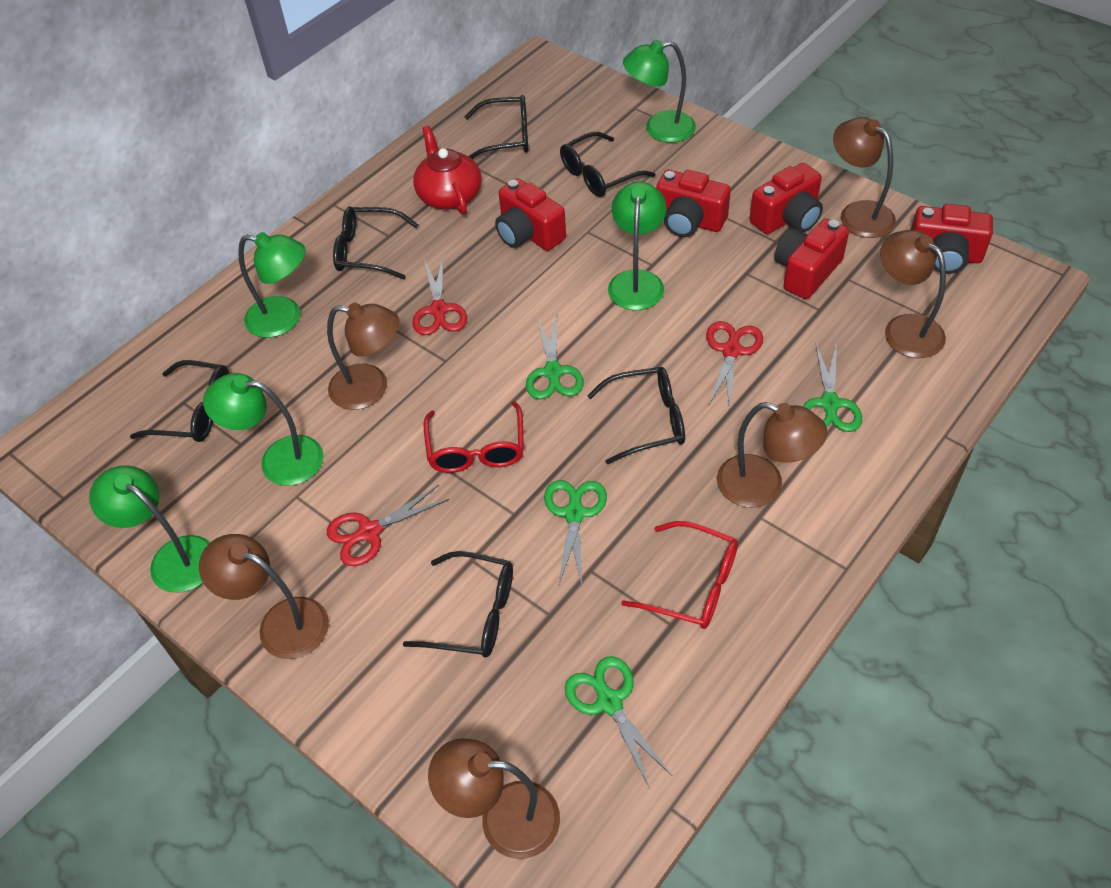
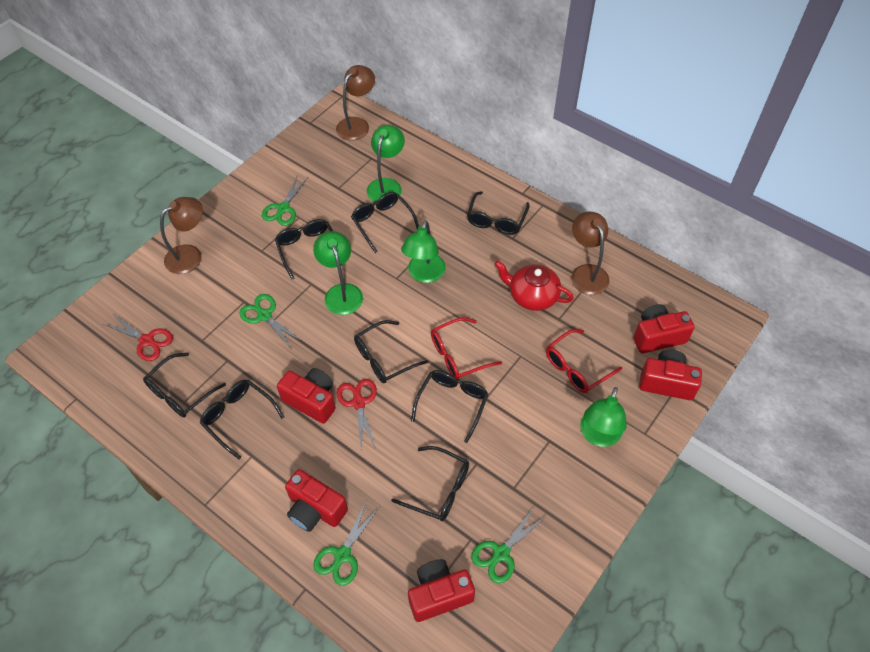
black glasses: [130,360,229,442] [333,207,418,279] [403,551,513,658] [464,95,528,159] [560,132,655,197] [587,367,685,464] = 6 -> [143,353,226,418] [200,380,285,459] [275,219,333,280] [351,192,419,253] [354,320,428,383] [391,446,469,521] [411,370,489,443] [467,191,530,235] = 8
brown lamp: [199,534,329,659] [327,302,400,410] [428,738,560,859] [717,402,827,507] [833,117,896,238] [880,230,946,358] = 6 -> [160,197,203,274] [336,65,375,141] [571,211,609,295] = 3
green lamp: [89,465,210,593] [203,373,324,486] [238,232,306,338] [608,182,666,310] [623,40,696,143] = 5 -> [313,231,363,315] [367,125,405,202] [401,220,446,283] [580,387,627,447] = 4
red scissors: [327,485,449,566] [412,257,467,335] [706,321,763,410] = 3 -> [104,314,173,361] [337,379,377,449] = 2

